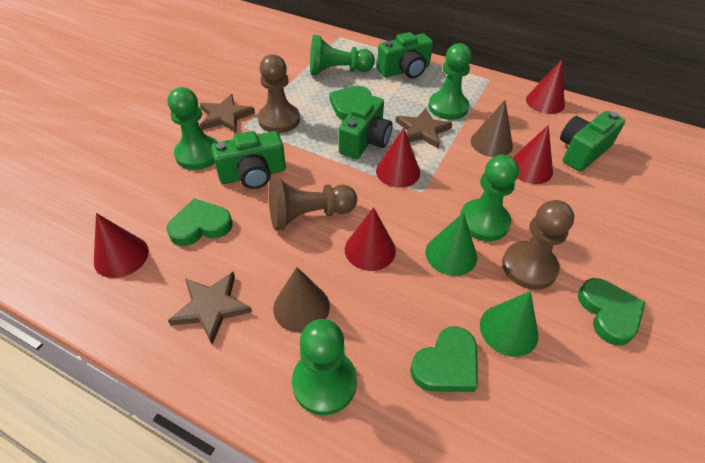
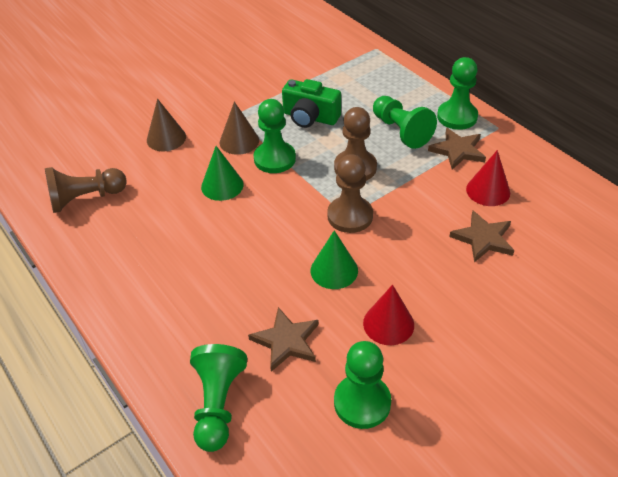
green camera: [211,131,286,189] [339,94,393,159] [377,32,433,79] [560,111,625,172] = 4 -> [282,79,341,128] = 1
green heart: [166,198,232,246] [329,86,371,121] [410,326,478,392] [578,278,645,346] = 4 -> none = 0
red cone: [94,213,149,278] [345,207,396,271] [376,128,420,188] [513,125,553,184] [526,60,565,114] = 5 -> [363,285,414,345] [466,150,510,206] = 2

